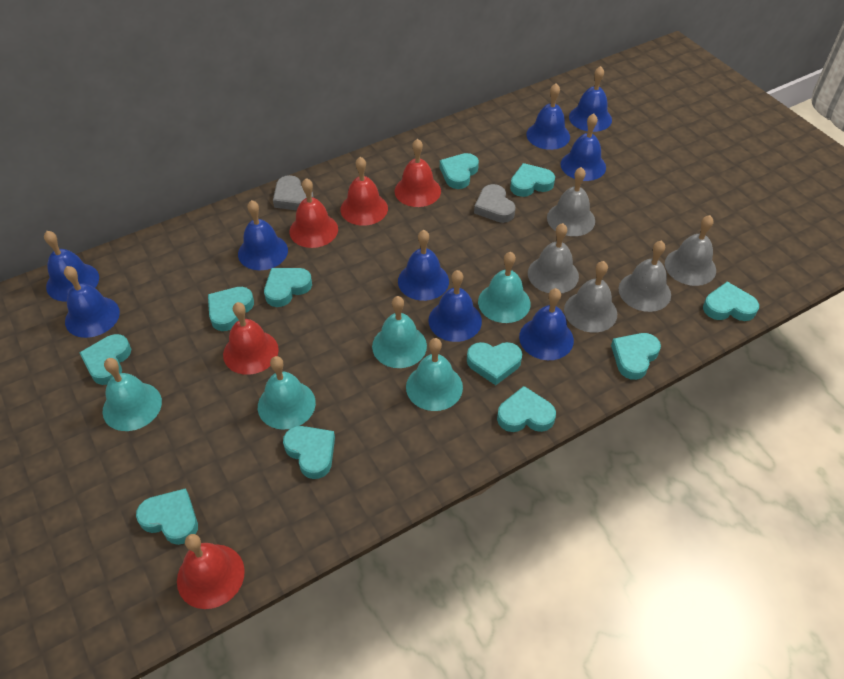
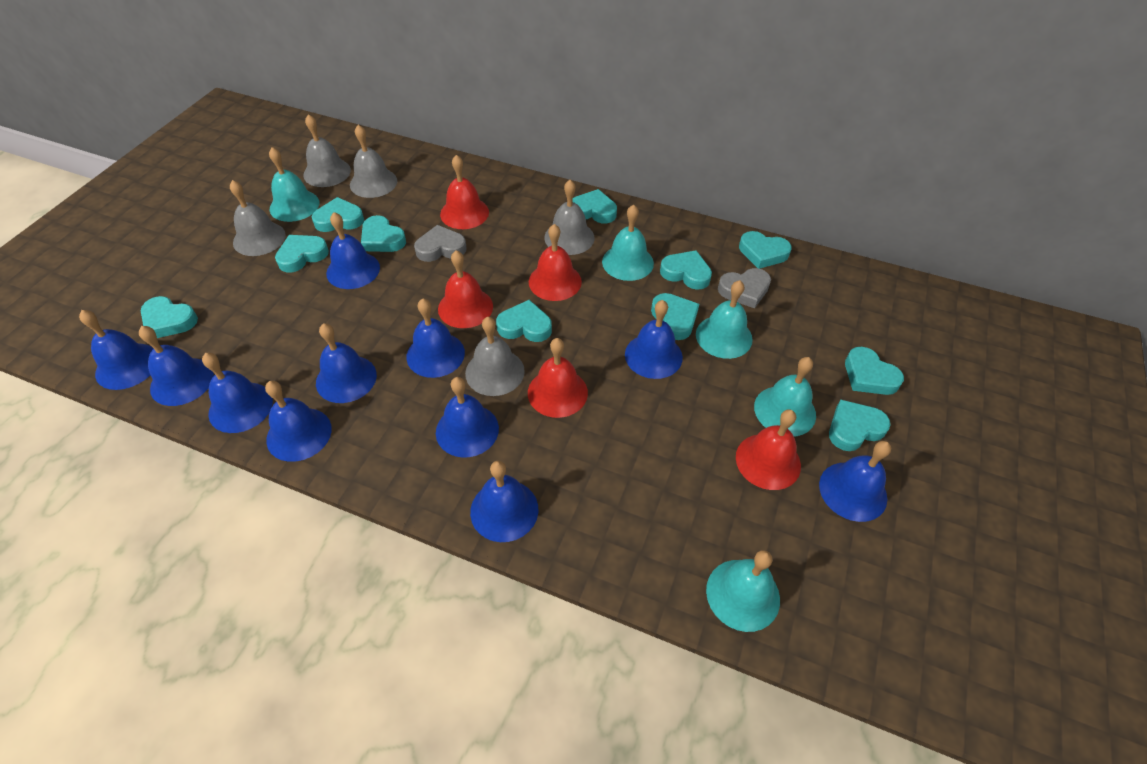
blue bell: [44,231,99,302] [64,266,120,338] [238,200,288,270] [398,230,449,301] [429,270,482,342] [519,288,574,360] [526,83,570,150] [561,113,606,181] [569,66,612,132] = 9 -> [79,310,154,390] [139,326,214,406] [202,353,273,433] [265,381,332,462] [316,323,377,403] [326,212,380,289] [406,298,465,378] [436,377,499,457] [470,461,538,542] [625,300,683,379] [819,441,891,522] = 11

